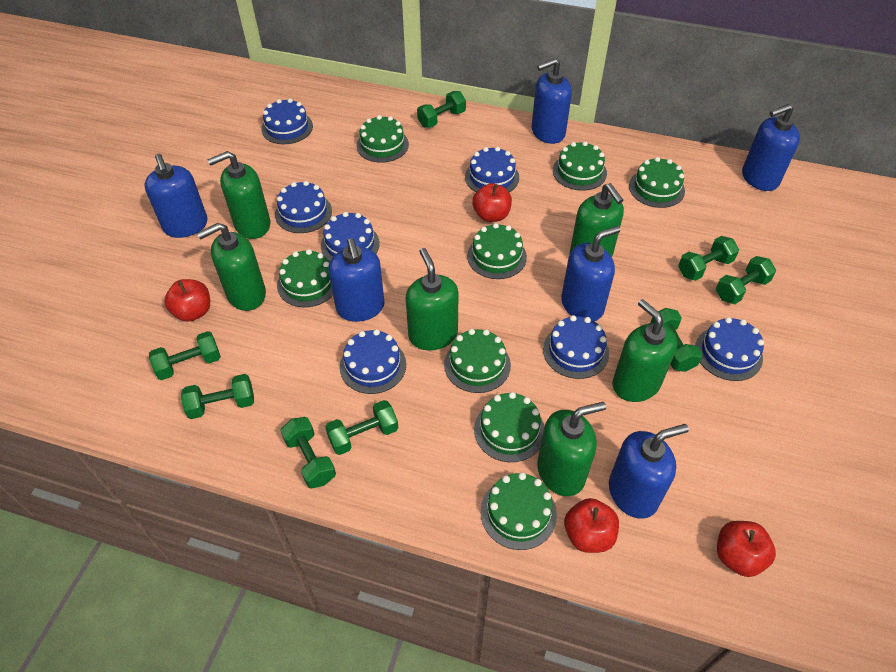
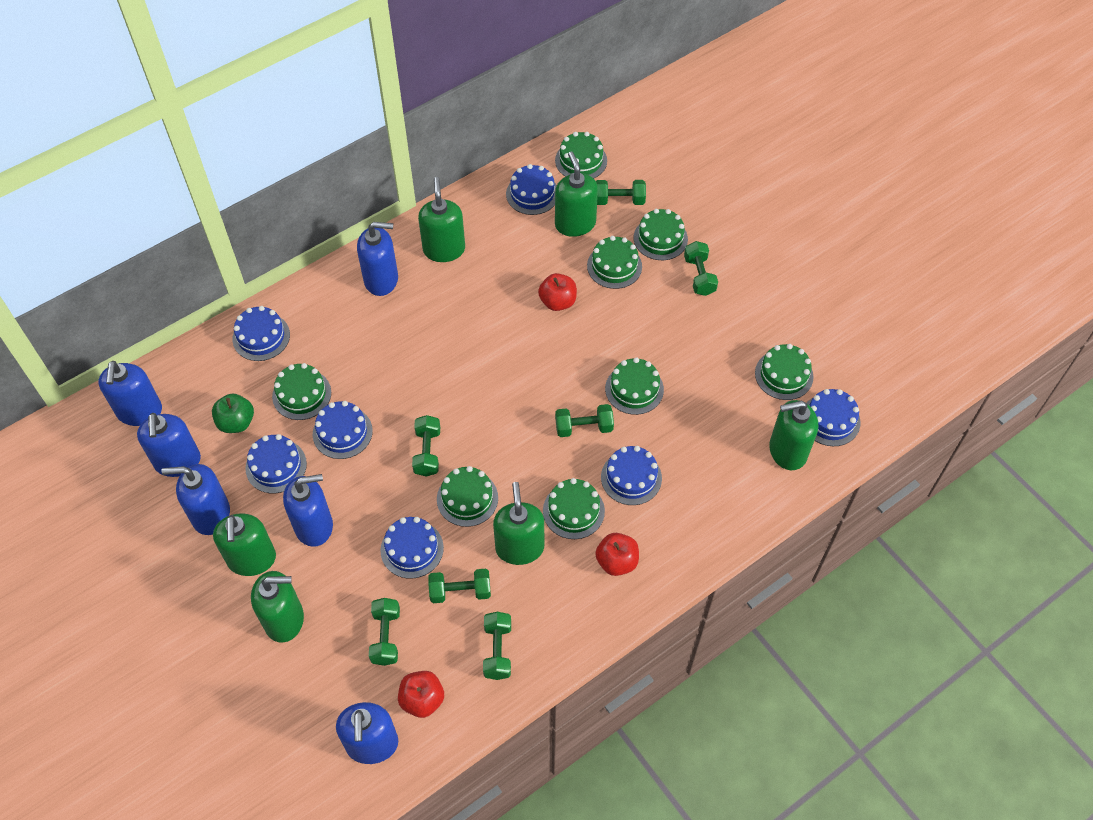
green apple: none = 0 -> [212,394,254,433] = 1
green dumbbell: [149,331,221,380] [181,374,254,419] [280,417,336,489] [325,400,398,455] [417,91,466,128] [650,308,703,372] [678,236,739,281] [716,256,776,304] = 8 -> [369,598,400,666] [412,415,440,476] [428,569,491,603] [483,612,511,680] [555,404,614,437] [596,180,646,205] [684,241,718,296] = 7
red apple: [164,279,210,322] [472,183,512,222] [564,498,619,553] [717,521,776,577] = 4 -> [398,671,444,718] [538,273,577,311] [595,533,639,576] = 3

